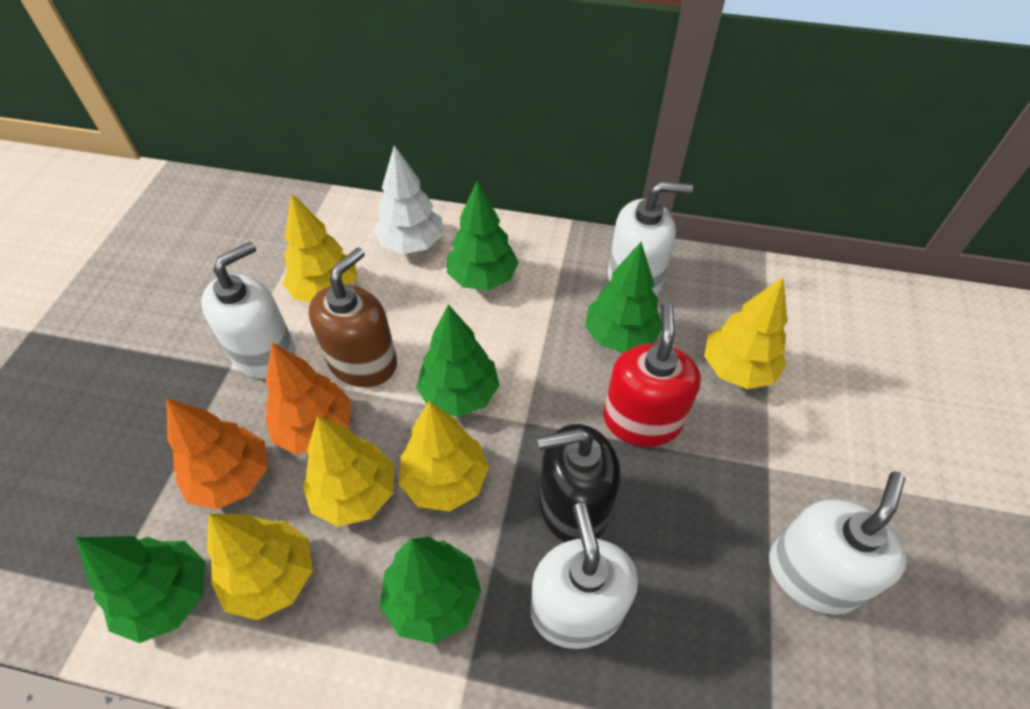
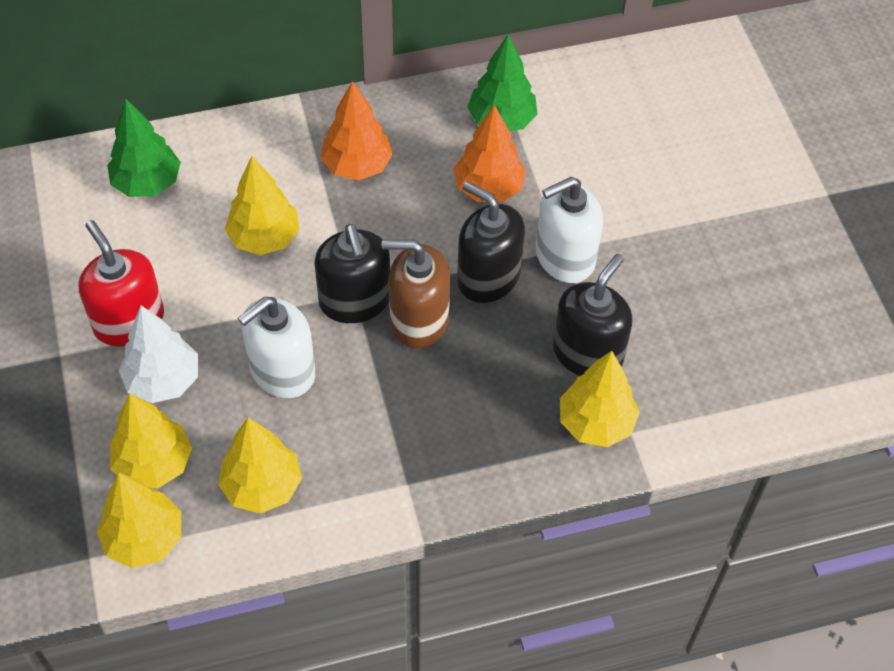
black soap dispenser: [537,424,620,542] = 1 -> [314,224,390,323] [457,181,525,303] [553,254,633,376] = 3
green tree: [76,536,205,643] [380,537,481,644] [416,304,500,417] [447,181,519,290] [585,242,662,353] = 5 -> [107,99,181,197] [467,35,537,131] = 2
white soap dispenser: [201,242,296,379] [531,503,638,649] [608,181,693,296] [769,472,907,615] = 4 -> [238,297,315,398] [536,177,603,283] = 2

